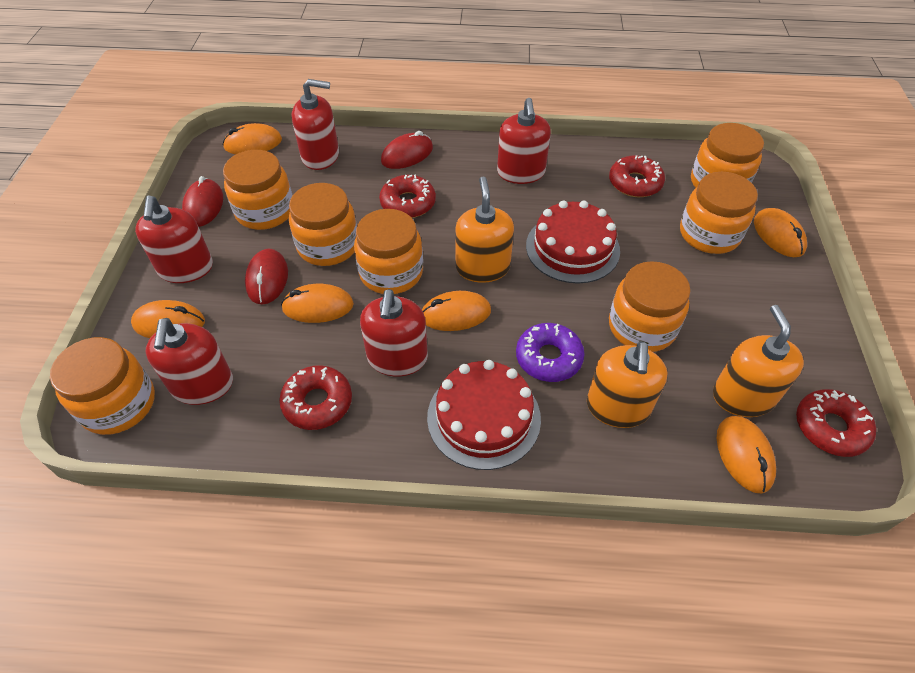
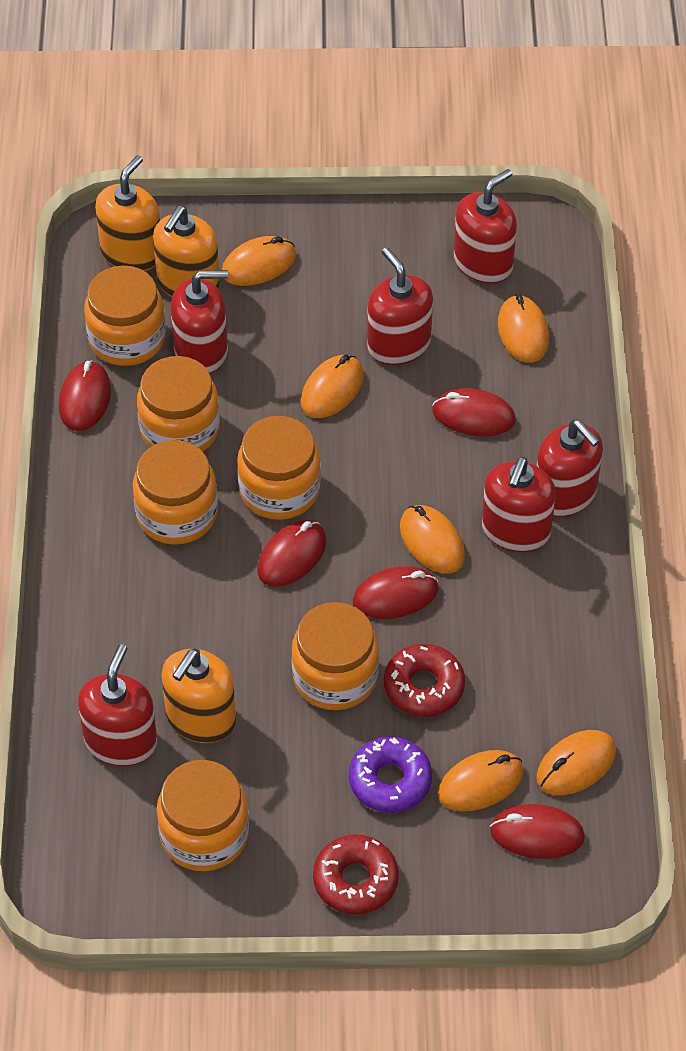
orange jar: [50,337,155,435] [223,150,293,230] [289,183,357,266] [354,209,423,294] [609,261,691,352] [680,172,758,254] [691,123,764,188] = 7 -> [84,266,166,366] [133,440,218,545] [137,356,220,452] [157,760,249,871] [237,416,321,520] [291,602,379,710] = 6
red cake: [427,360,541,470] [526,201,620,284] = 2 -> none = 0
red donut: [279,365,352,430] [379,175,436,218] [609,155,665,197] [796,389,876,457] = 4 -> [313,834,399,915] [384,644,465,717] = 2
red mouse: [182,176,223,227] [245,249,288,304] [381,131,433,169] = 3 -> [59,360,111,431] [257,520,326,587] [353,566,439,619] [432,388,516,436] [490,804,585,859] = 5
red soap dispenser: [135,195,213,283] [146,318,233,405] [292,79,339,170] [360,289,428,376] [497,98,551,184] = 5 -> [78,644,157,766] [171,270,228,374] [367,247,433,365] [454,169,517,283] [482,457,556,552] [536,420,603,517] = 6

